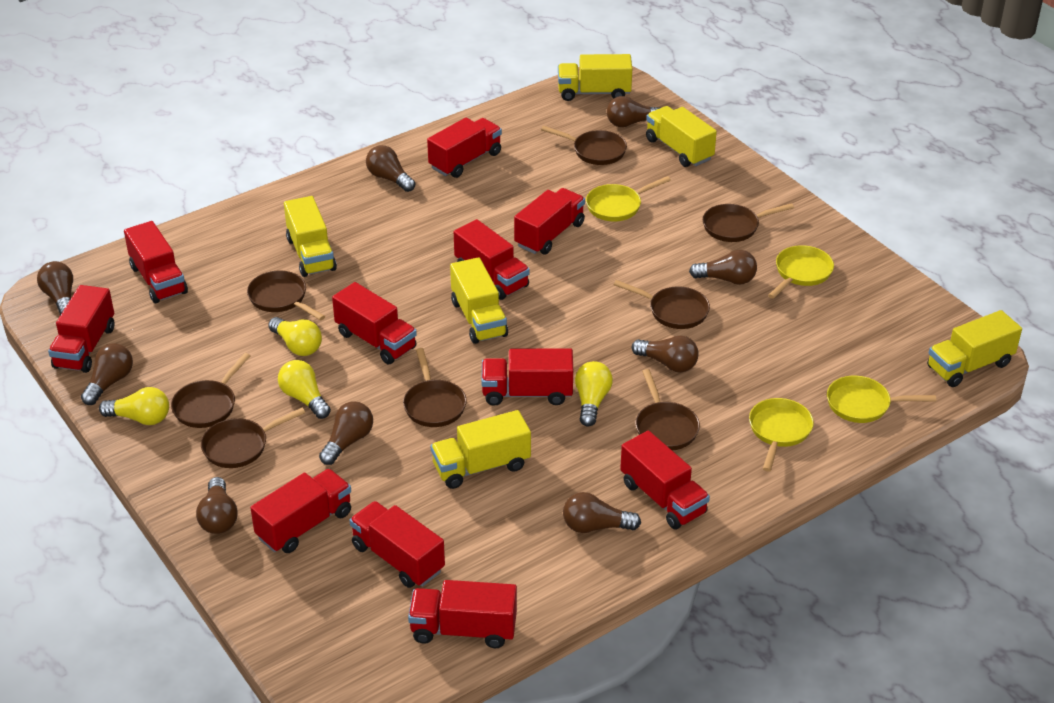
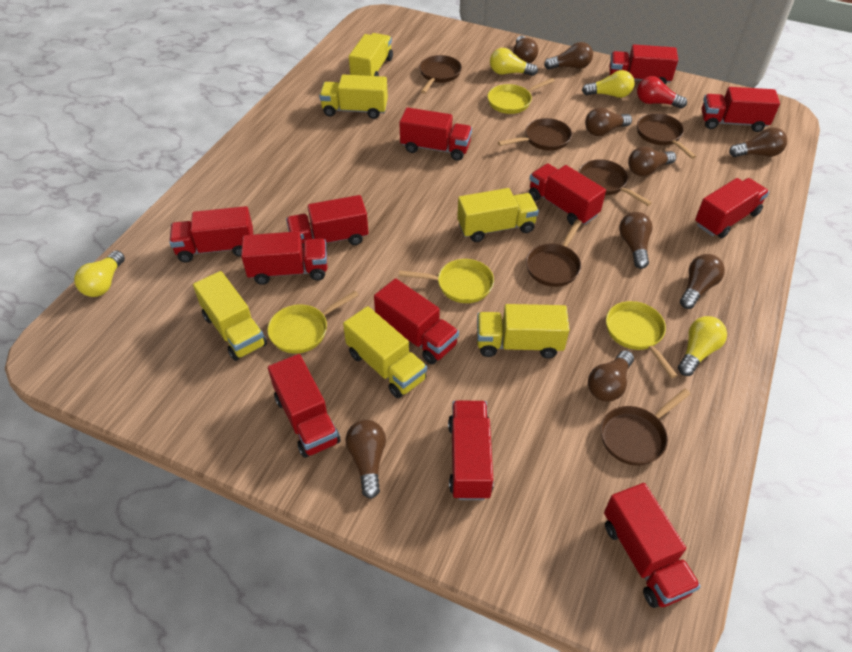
brown pan: [171,353,250,428] [201,408,305,468] [247,271,325,320] [403,348,467,427] [541,126,627,165] [614,280,710,329] [635,369,700,450] [703,203,794,242] = 8 -> [420,55,462,93] [498,118,572,151] [526,219,582,287] [579,159,652,206] [601,389,690,466] [637,113,696,159] = 6
red light bulb: none = 0 -> [637,76,687,109] = 1
red truck: [48,285,115,373] [124,221,188,303] [250,469,351,553] [332,282,417,364] [350,501,445,588] [408,580,517,648] [427,118,502,178] [454,219,530,300] [481,348,573,406] [514,188,585,254] [620,430,710,530] = 11 -> [169,206,253,262] [241,231,327,285] [268,354,341,458] [286,195,368,246] [374,278,459,364] [399,107,472,161] [448,401,494,500] [529,163,606,225] [604,483,701,608] [609,44,678,85] [695,178,769,238] [701,87,780,132] = 12

